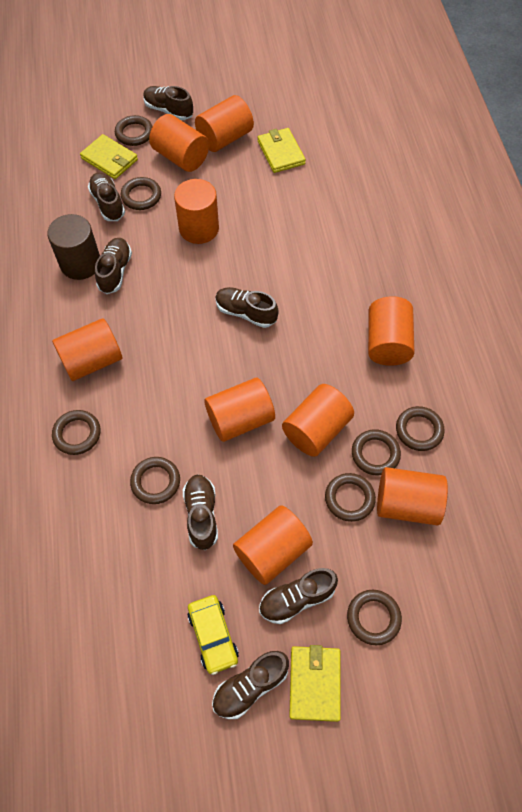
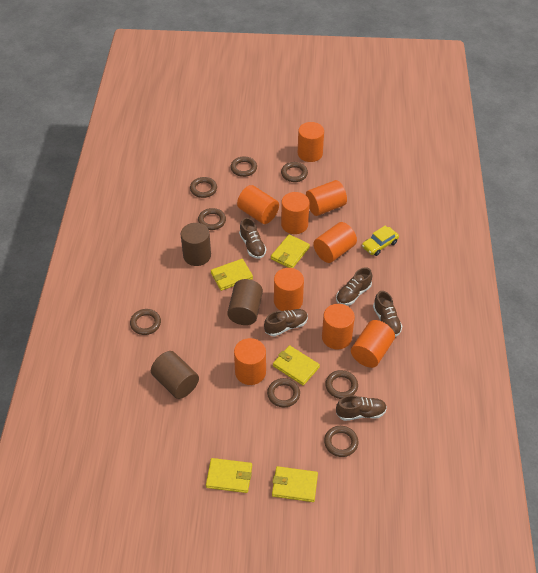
brown cylinder: [47,214,100,280] = 1 -> [151,351,199,399] [181,223,211,266] [227,279,263,325] = 3
brown shoe: [88,172,125,221] [95,238,132,294] [143,86,193,120] [183,474,218,550] [212,651,289,719] [215,287,279,328] [259,568,338,624] = 7 -> [239,218,266,259] [264,309,308,336] [336,267,372,306] [336,395,387,421] [373,291,402,337] = 5
yellow wallet: [80,134,138,179] [258,128,306,173] [289,645,341,722] = 3 -> [206,458,252,493] [211,259,253,291] [271,234,310,268] [272,466,318,502] [273,345,320,386] = 5

